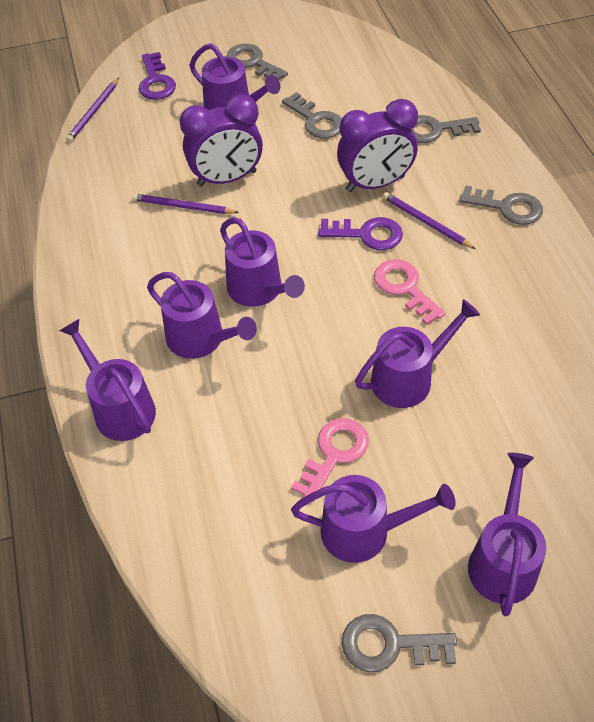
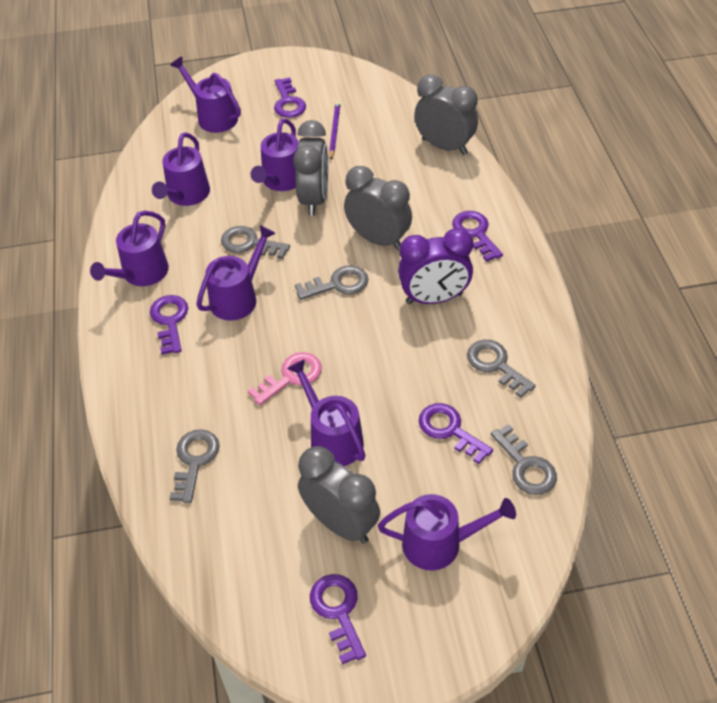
grey clock: none = 0 -> [293,120,328,216] [298,446,380,544] [344,166,412,250] [414,75,478,155] = 4
pink key: [291,418,369,502] [374,259,446,325] = 2 -> [248,352,322,406] = 1
purple clock: [180,94,263,187] [337,99,418,192] = 2 -> [398,228,473,304] = 1
purple key: [139,52,176,100] [318,217,403,250] = 2 -> [150,295,188,355] [274,77,306,118] [310,574,366,664] [419,403,493,464] [452,211,503,262] = 5
purple pencil: [66,78,119,142] [132,194,239,214] [383,192,476,249] = 3 -> [329,101,341,159] = 1

